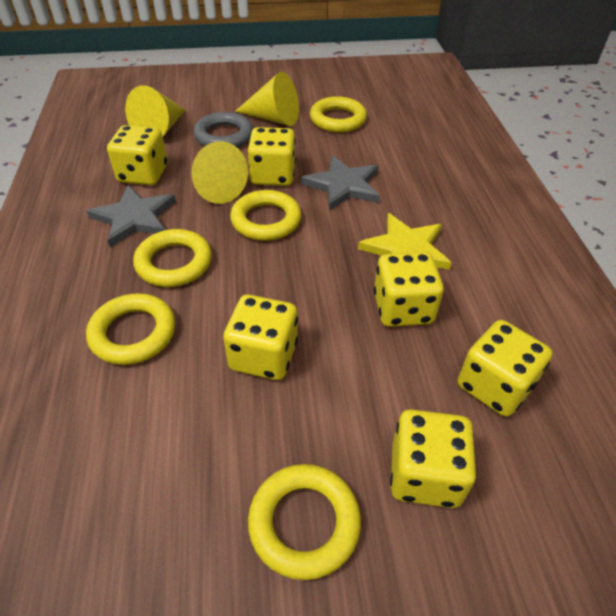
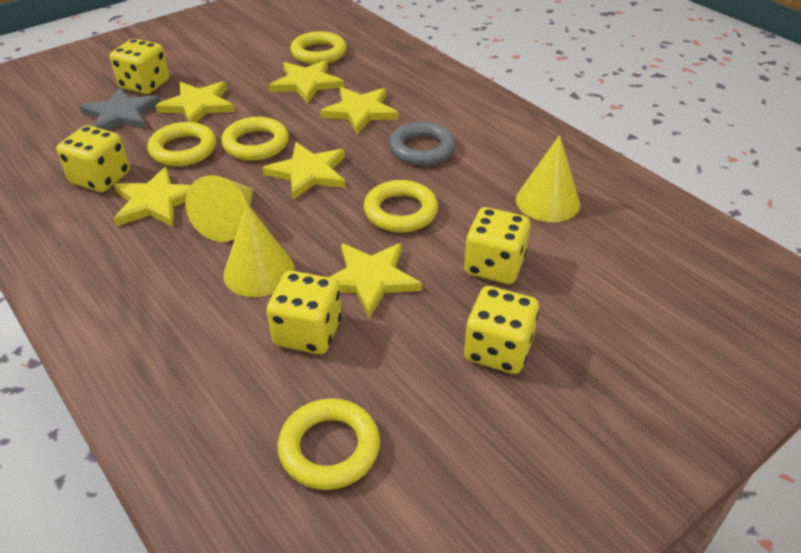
grey star: [86,185,176,247] [301,155,380,211] = 2 -> [79,87,161,130] = 1
yellow dice: [107,125,168,185] [223,294,298,380] [247,127,296,186] [374,252,444,327] [390,409,476,508] [458,320,553,417] = 6 -> [56,125,130,192] [110,39,170,94] [266,271,342,354] [464,207,530,284] [464,286,539,374] = 5
yellow star: [358,213,451,270] = 1 -> [114,167,191,227] [156,81,235,123] [262,142,346,200] [269,60,344,103] [320,87,399,134] [329,243,422,318] = 6

